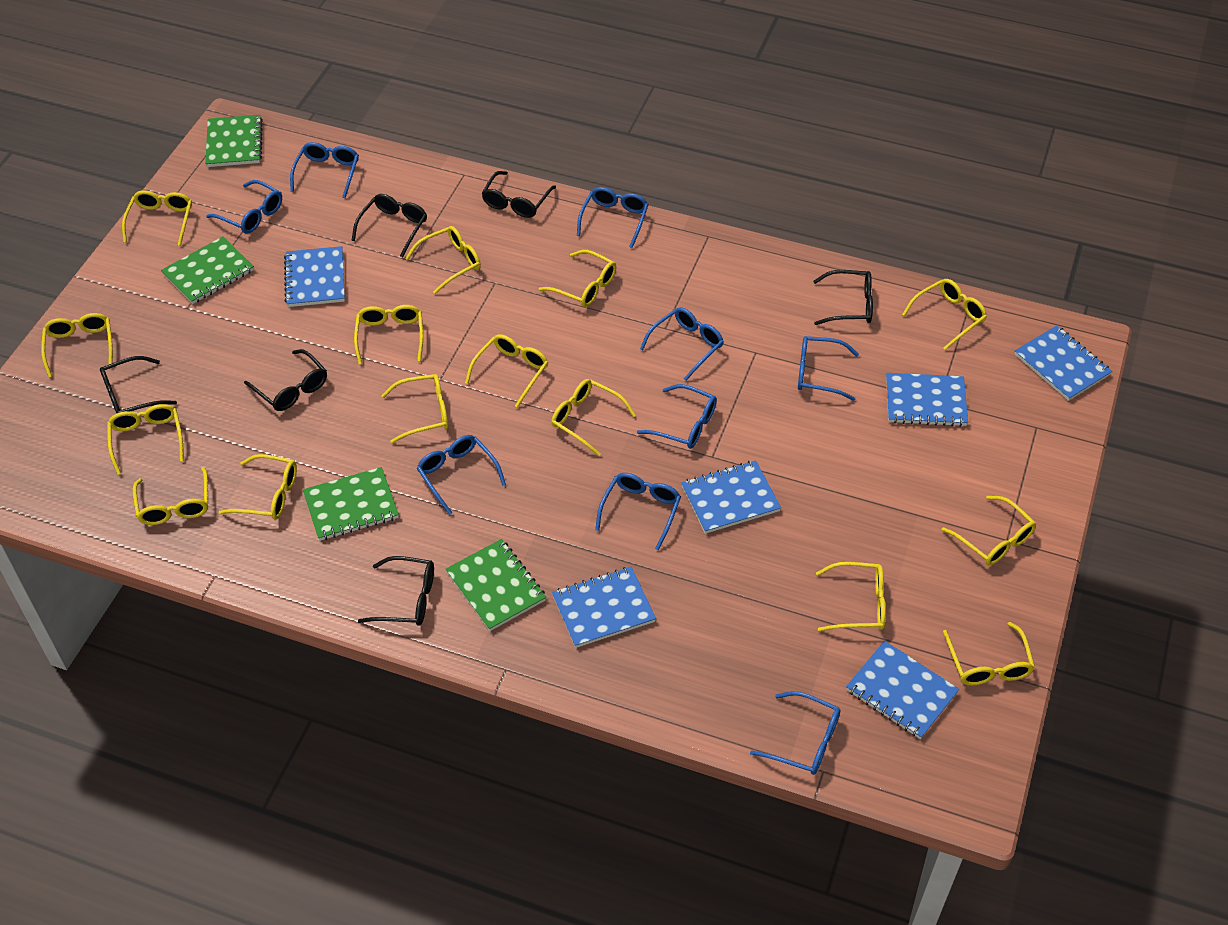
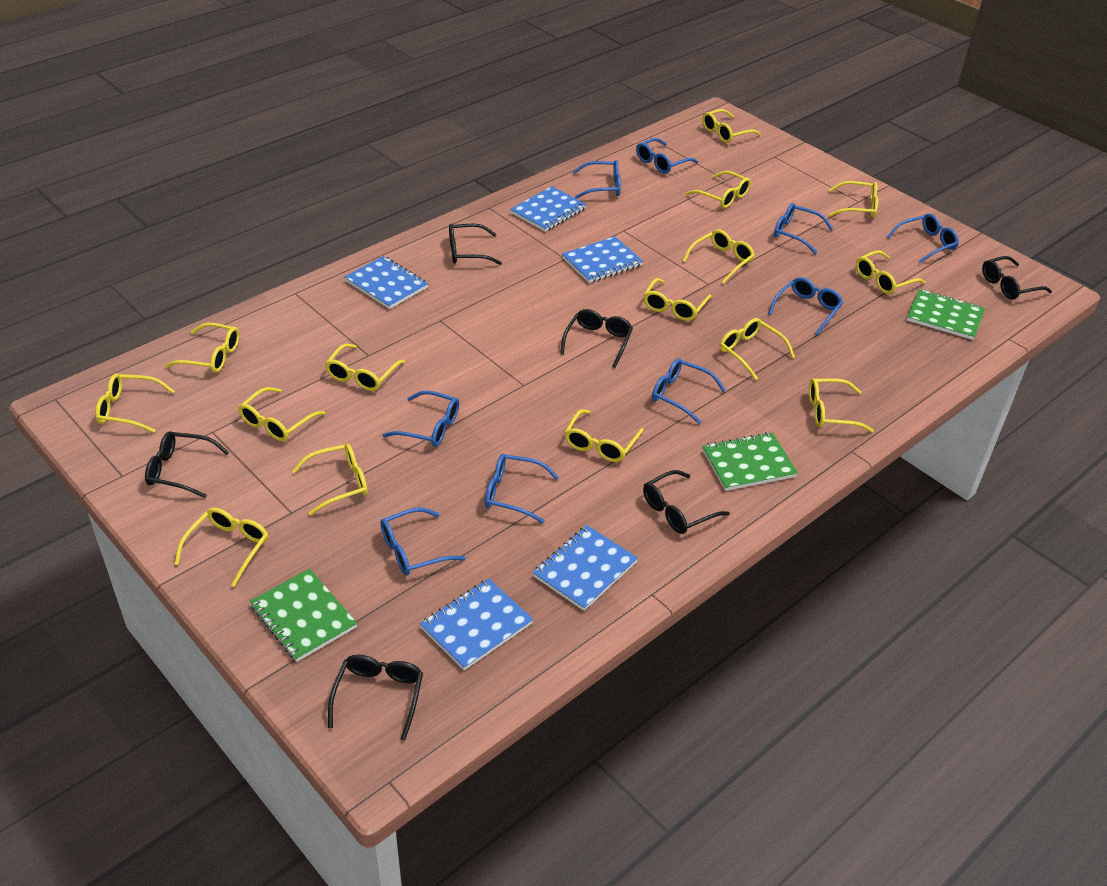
blue notebook: [284,246,345,307] [552,567,656,648] [681,460,781,534] [846,641,959,739] [886,373,968,427] [1014,325,1112,401] = 6 -> [345,256,428,309] [420,578,533,670] [510,186,587,232] [533,525,638,611] [562,236,643,283] = 5
green notebook: [161,236,254,304] [205,115,263,167] [303,467,399,541] [446,539,546,631] = 4 -> [250,569,357,662] [702,432,798,491] [907,289,985,340] = 3

